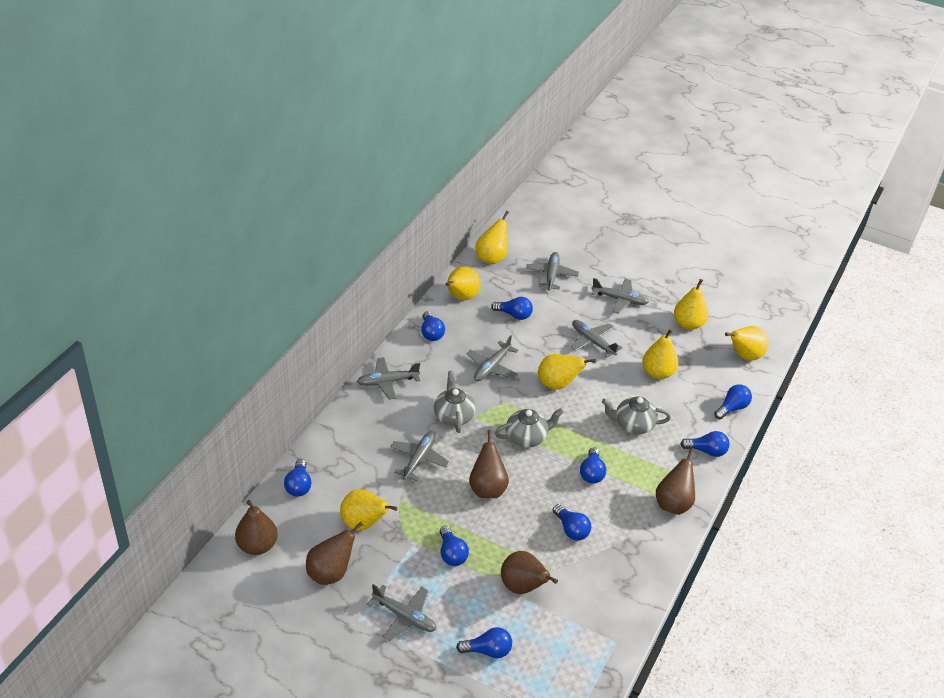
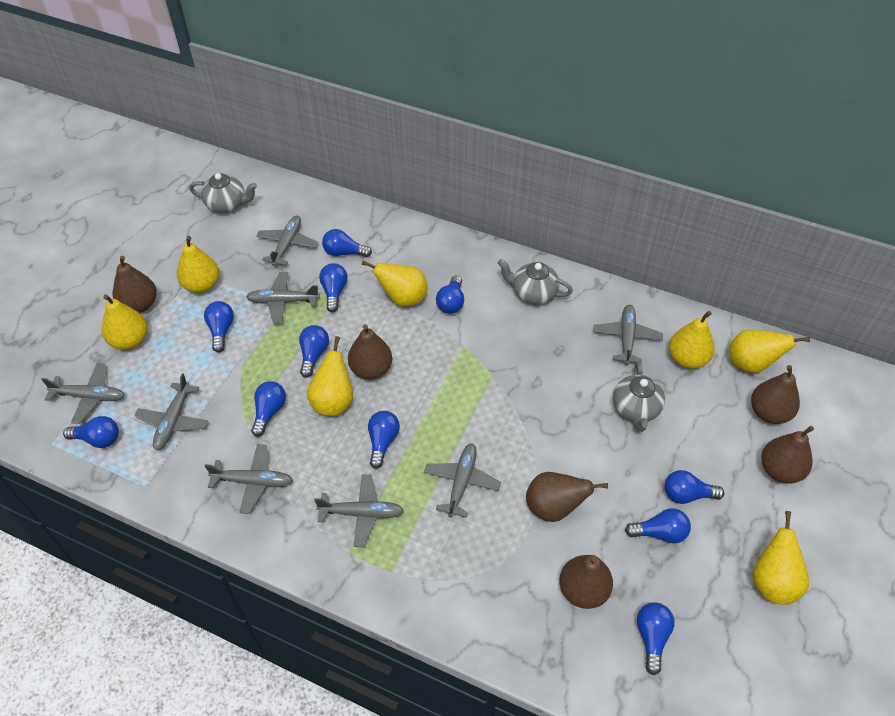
blue light bulb: [284,459,312,497] [421,311,445,341] [440,526,469,566] [456,627,512,658] [491,297,533,320] [553,504,591,541] [580,447,606,484] [680,431,730,457] [714,384,752,419] = 9 -> [63,416,119,448] [204,301,234,352] [251,381,286,437] [299,325,329,378] [319,263,347,312] [322,229,372,257] [368,411,400,469] [436,275,464,314] [625,508,691,543] [637,602,675,675] [665,470,724,504] = 11
brown pear: [235,500,278,555] [306,522,363,585] [469,430,509,498] [501,551,558,594] [656,448,695,515] = 5 -> [113,256,157,313] [348,324,392,380] [526,472,608,522] [559,555,613,609] [751,365,800,424] [761,426,814,484] = 6
grey plane: [357,357,420,400] [367,584,436,641] [390,431,450,481] [466,335,519,381] [526,252,579,290] [570,320,622,358] [591,278,649,314] = 7 -> [41,363,125,424] [135,374,208,450] [205,444,293,514] [246,272,320,324] [256,216,318,266] [314,474,404,547] [424,443,501,518] [593,305,663,365] = 8

